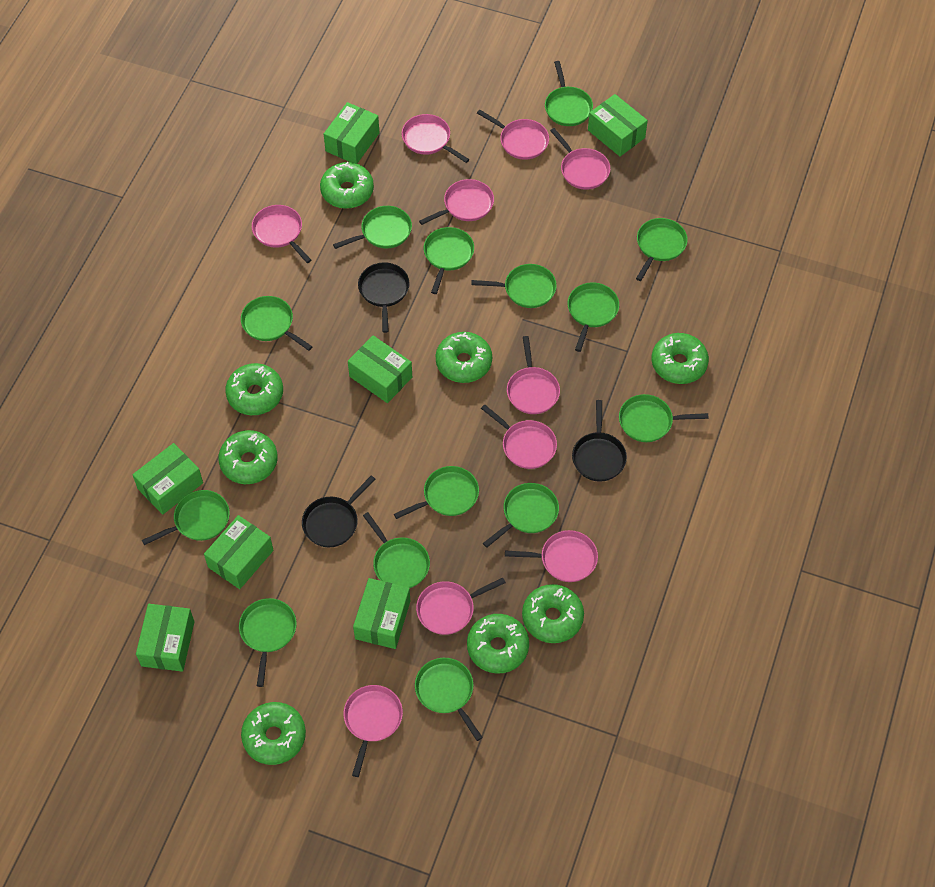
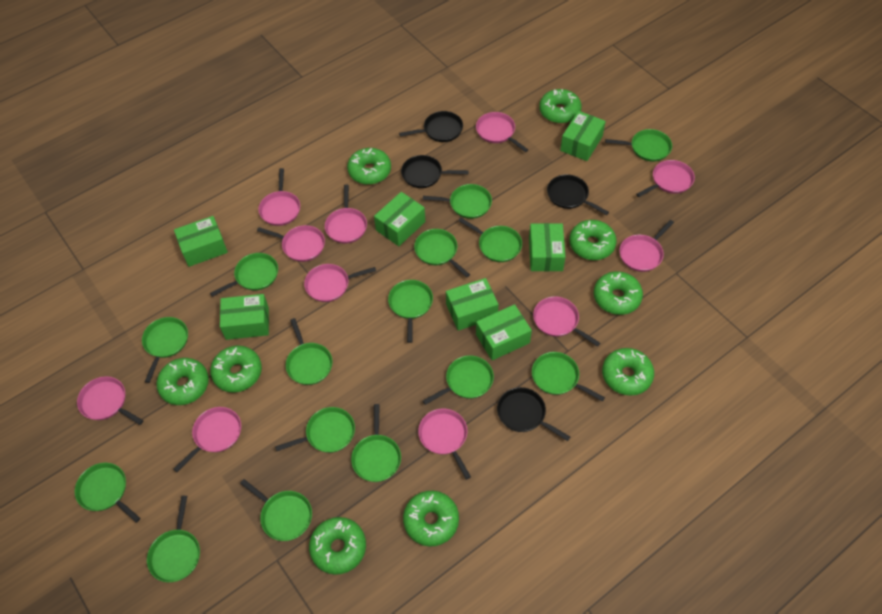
black pan: [302,476,375,547] [358,262,410,333] [572,400,627,482] = 3 -> [399,111,463,142] [401,155,469,188] [497,387,570,441] [547,174,609,215] = 4
green donut: [218,430,278,484] [225,363,283,415] [241,702,306,765] [320,162,374,209] [436,332,492,383] [467,614,529,673] [522,584,584,643] [652,333,709,384] = 8 -> [156,358,209,405] [210,346,262,393] [309,517,366,575] [347,148,391,185] [403,491,459,546] [539,89,582,123] [569,220,617,260] [594,271,643,315] [602,348,654,396] = 9
green pan: [142,490,230,545] [239,598,297,687] [241,296,313,351] [333,206,412,249] [363,512,430,588] [394,466,479,519] [415,658,483,741] [424,227,474,294] [471,264,557,308] [483,483,559,548] [545,61,593,126] [568,282,619,352] [619,394,708,442] [636,218,688,281] = 14 -> [75,463,140,523] [142,317,188,383] [147,496,200,582] [210,253,278,297] [240,479,312,541] [275,407,355,453] [286,318,332,385] [351,404,401,482] [388,280,433,343] [414,229,470,278] [423,184,492,219] [423,355,494,405] [458,218,522,262] [532,352,605,402] [605,129,672,162] = 15
pink pan: [252,205,311,263] [344,685,403,777] [402,114,469,163] [416,578,506,635] [419,179,494,225] [477,110,549,160] [481,404,557,469] [505,530,598,582] [507,336,560,414] [550,128,610,190] = 10 -> [77,376,144,425] [173,407,241,472] [257,225,325,262] [258,168,300,226] [304,264,376,302] [325,185,367,244] [418,409,471,480] [476,112,528,152] [533,296,600,347] [619,220,674,272] [636,160,695,197] = 11

